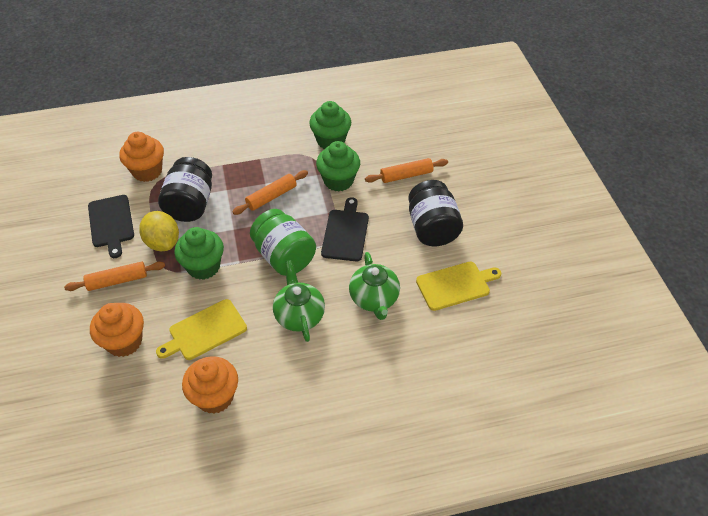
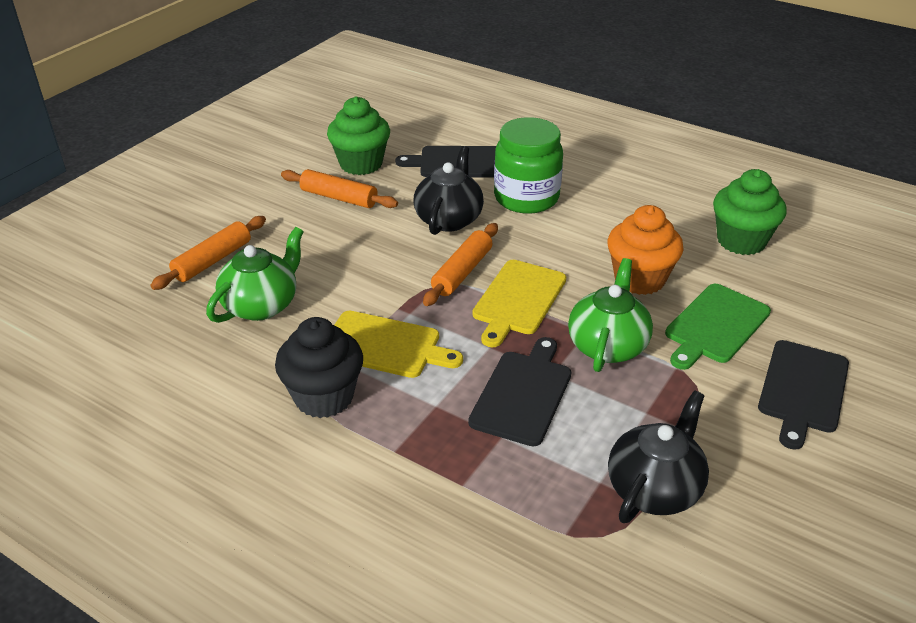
black cupcake: none = 0 -> [275,317,363,418] = 1
black cutting board: [88,195,134,258] [321,197,369,261] = 2 -> [395,146,496,178] [468,337,571,447] [758,340,849,450] = 3
black jar: [158,157,212,222] [408,180,463,246] = 2 -> none = 0
black teapot: none = 0 -> [414,146,484,235] [608,390,709,523] = 2
green cupcake: [174,227,224,280] [309,101,351,149] [316,141,360,191] = 3 -> [327,96,390,175] [713,169,787,255] = 2
green cutting board: none = 0 -> [665,284,771,370] = 1
orange cupcake: [90,303,144,357] [120,132,164,182] [182,356,238,414] = 3 -> [608,205,684,295] = 1
yellow lemon: [139,211,179,251] = 1 -> none = 0

